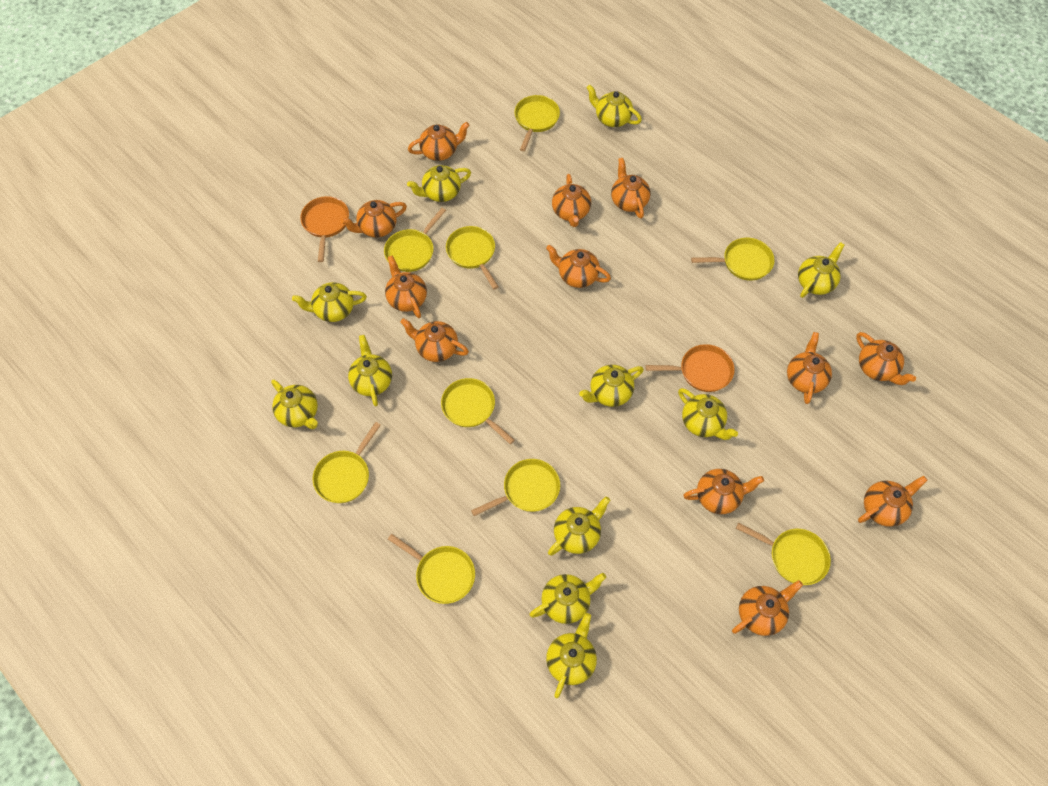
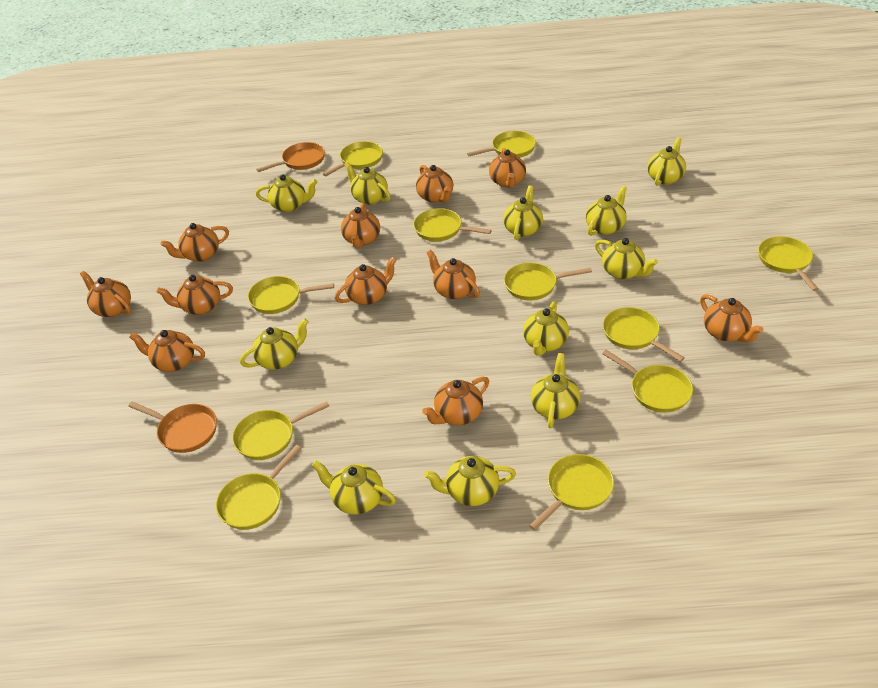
orange teapot: [341,200,407,238] [385,256,427,318] [400,318,469,362] [408,122,470,161] [546,245,611,288] [552,174,591,227] [611,158,651,218] [683,469,764,514] [732,580,803,636] [787,332,832,404] [856,332,916,385] [858,476,928,527] = 12 -> [80,271,131,317] [129,330,205,372] [156,275,233,315] [161,223,229,262] [335,257,396,305] [341,203,380,248] [416,165,453,203] [422,377,489,425] [427,250,480,299] [489,148,526,188] [700,294,763,343] = 11
yellow pan: [313,422,381,503] [384,208,446,272] [388,534,475,604] [441,378,515,444] [446,226,499,290] [471,459,560,516] [514,95,560,151] [691,238,775,280] [736,523,831,585] = 9 -> [216,445,302,530] [232,401,329,460] [248,276,334,314] [323,141,383,176] [414,208,491,242] [467,131,536,158] [504,263,592,300] [529,454,614,531] [602,350,693,412] [603,307,685,362] [758,236,818,291] = 11

